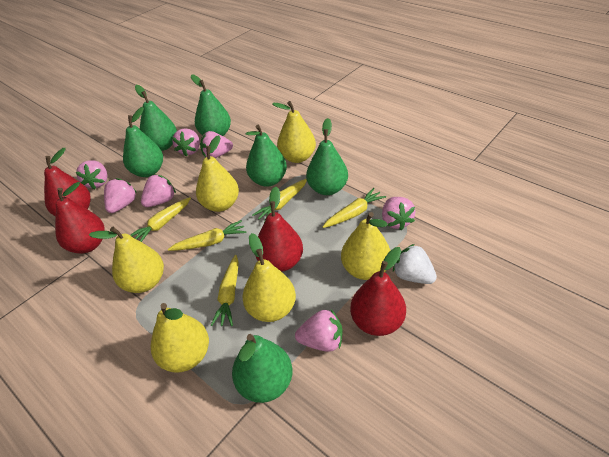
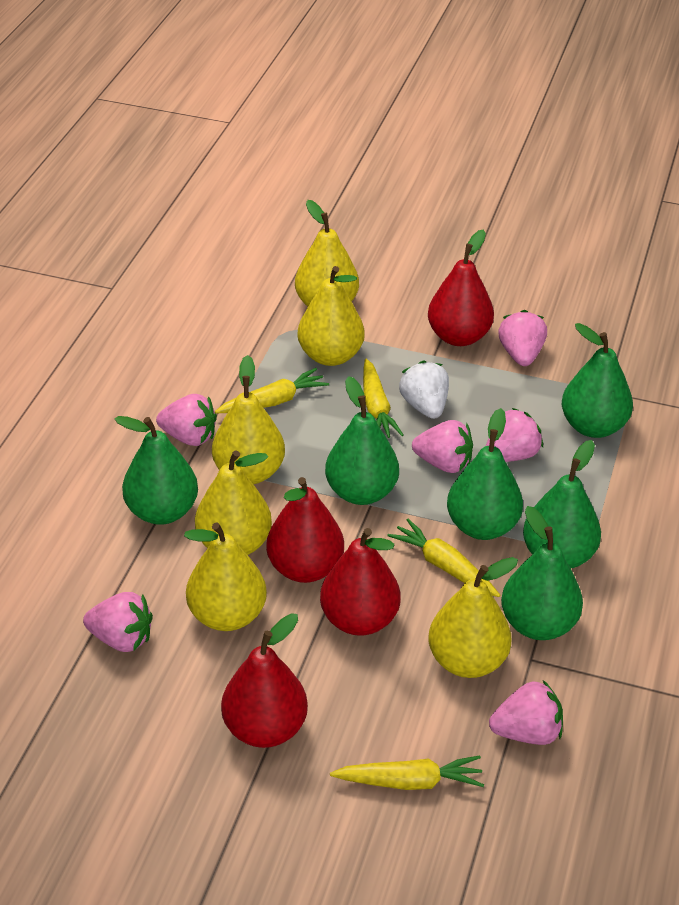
pink strawberry: [76,160,107,189] [104,178,137,213] [141,174,176,207] [172,128,200,157] [200,131,233,158] [295,309,343,352] [382,197,415,230] = 7 -> [83,592,153,652] [156,394,217,446] [412,420,473,473] [486,408,543,462] [489,680,563,745] [498,310,547,366] = 6
yellow carrot: [130,197,191,242] [168,220,247,251] [210,255,239,326] [252,179,307,223] [323,188,386,228] = 5 -> [215,368,329,413] [330,755,484,790] [363,359,404,438] [387,519,500,597] = 4

